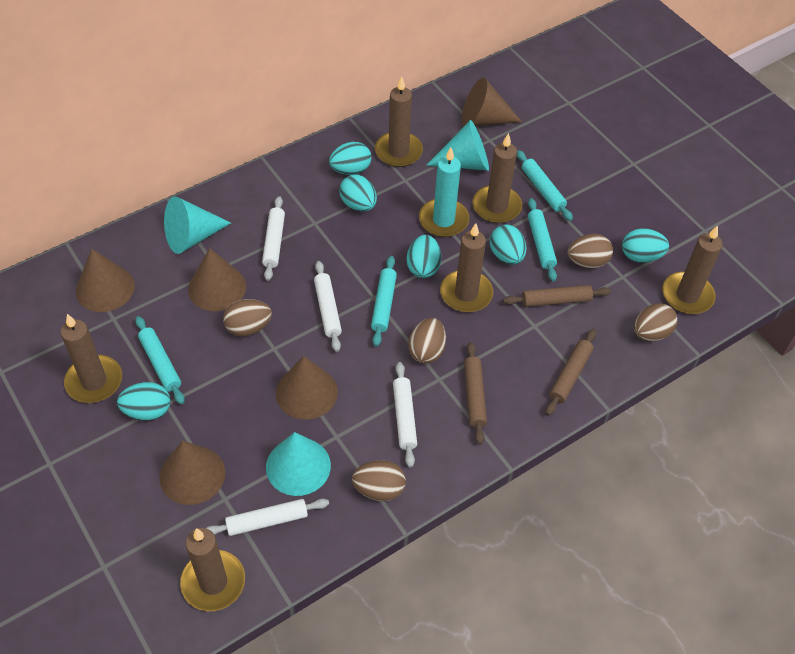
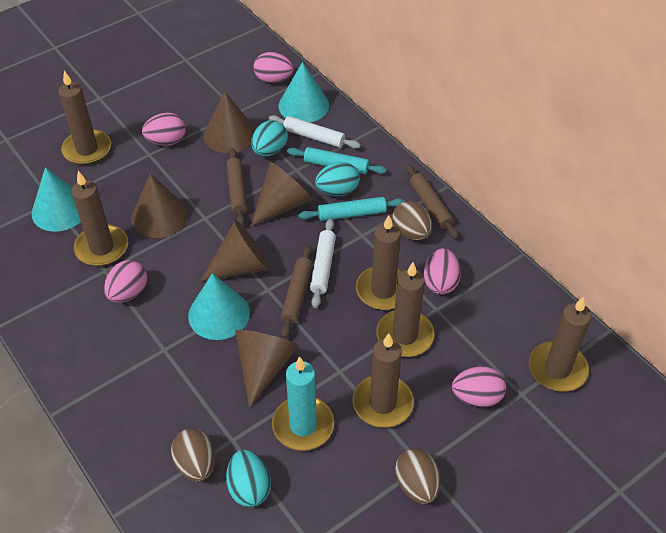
brown egg: [223,299,272,336] [352,460,406,501] [408,318,446,364] [568,234,613,268] [634,303,678,341] = 5 -> [171,428,216,482] [392,201,432,240] [395,449,441,504] = 3
pink egg: none = 0 -> [104,260,147,303] [142,113,186,145] [253,52,294,83] [423,248,461,294] [452,367,506,407] = 5
turquoise egg: [117,382,170,421] [329,142,371,175] [339,174,377,212] [407,235,442,278] [490,224,526,264] [622,228,669,263] = 6 -> [226,450,271,507] [251,120,288,156] [315,162,360,196] = 3
turquoise rolling pin: [135,316,185,404] [371,256,397,347] [517,150,573,221] [528,198,557,282] = 4 -> [287,147,387,174] [299,197,405,221] = 2
white rolling pin: [206,499,329,536] [262,196,285,281] [314,261,342,352] [393,362,417,468] = 4 -> [269,115,361,149] [310,218,336,308] = 2

